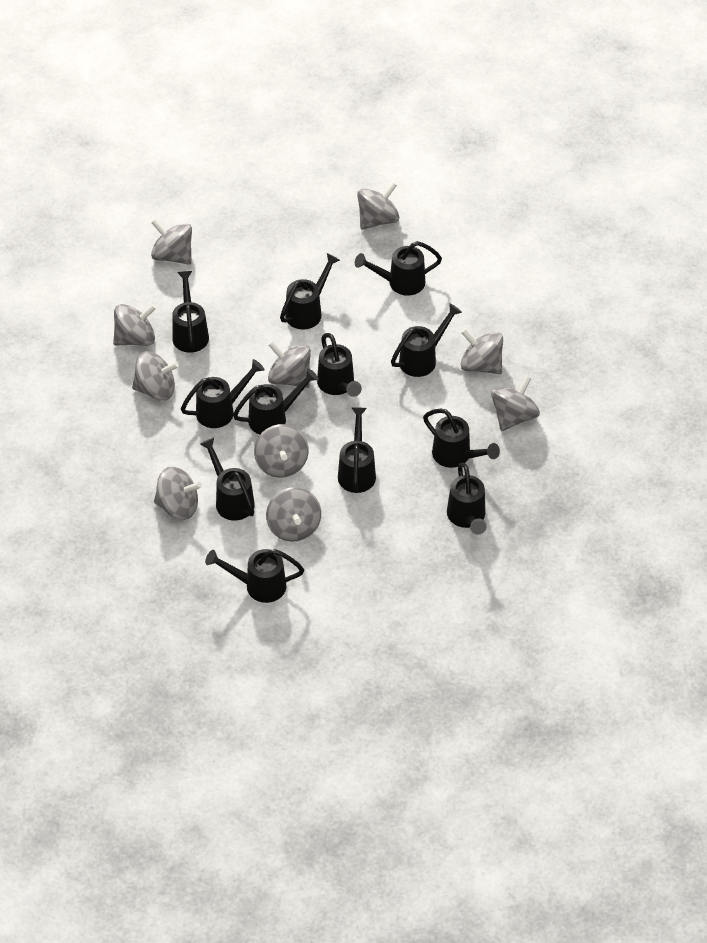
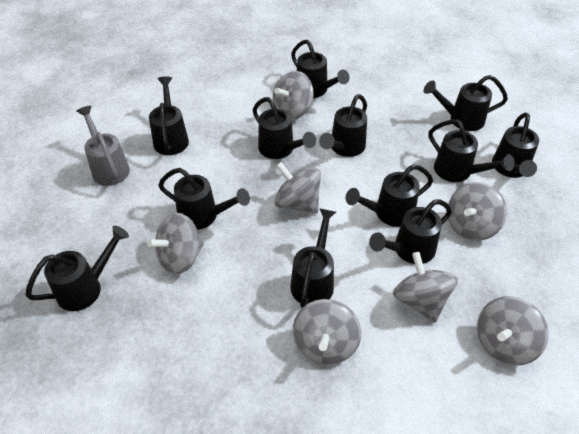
grey spinning top: [113,304,156,346] [132,352,179,401] [151,219,192,265] [154,467,202,520] [254,424,309,478] [266,487,321,542] [268,341,311,388] [357,182,399,229] [461,329,503,374] [491,376,540,431] = 10 -> [147,213,204,274] [273,71,314,120] [274,162,321,214] [293,299,361,364] [393,252,458,323] [448,182,507,241] [477,296,549,365] = 7
grey watering can: none = 0 -> [76,106,130,186] = 1

